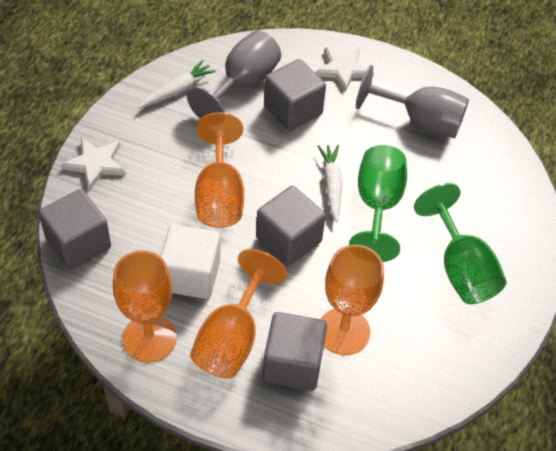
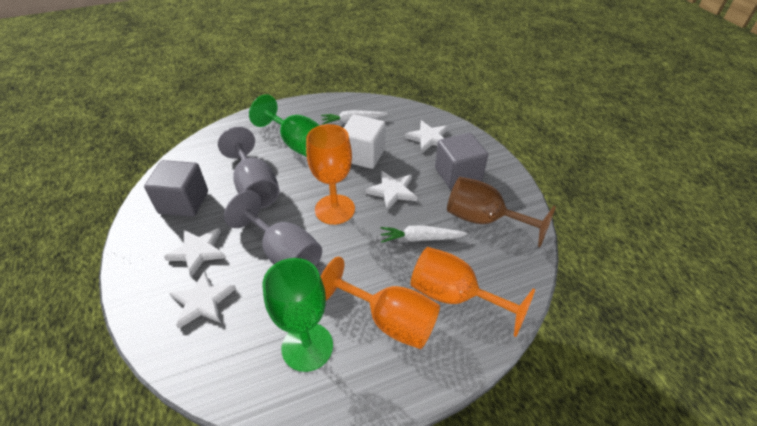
brown goblet: none = 0 -> [447,177,556,247] = 1
grey cube: [38,189,111,270] [256,186,326,266] [263,312,327,391] [264,59,326,131] = 4 -> [144,160,208,217] [435,133,488,189] = 2
orange goblet: [113,250,177,363] [190,249,287,379] [195,112,244,228] [321,244,384,355] = 4 -> [306,124,355,225] [321,257,440,349] [410,247,535,337] = 3
white star: [61,138,126,190] [315,47,374,92] = 2 -> [164,228,226,277] [169,270,236,329] [365,171,417,211] [405,120,448,153] = 4

